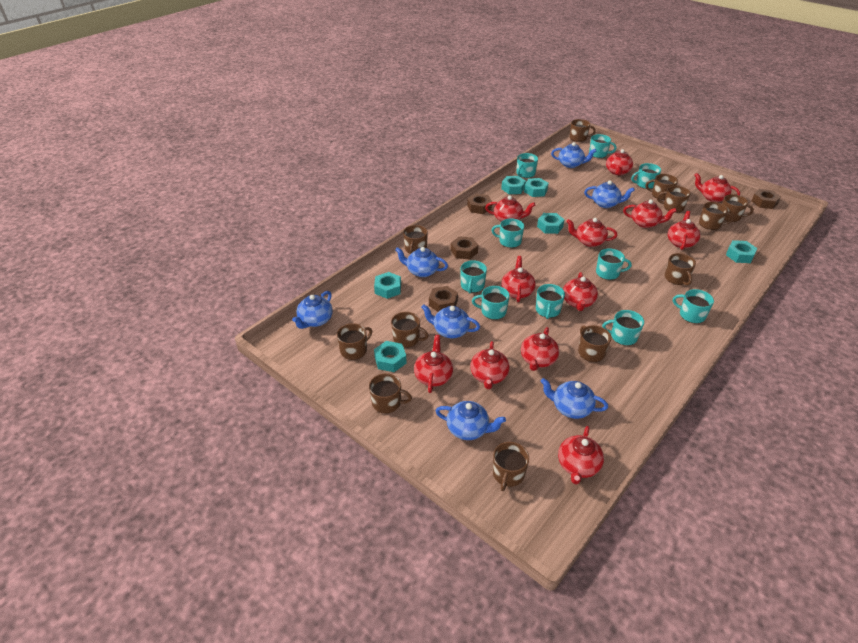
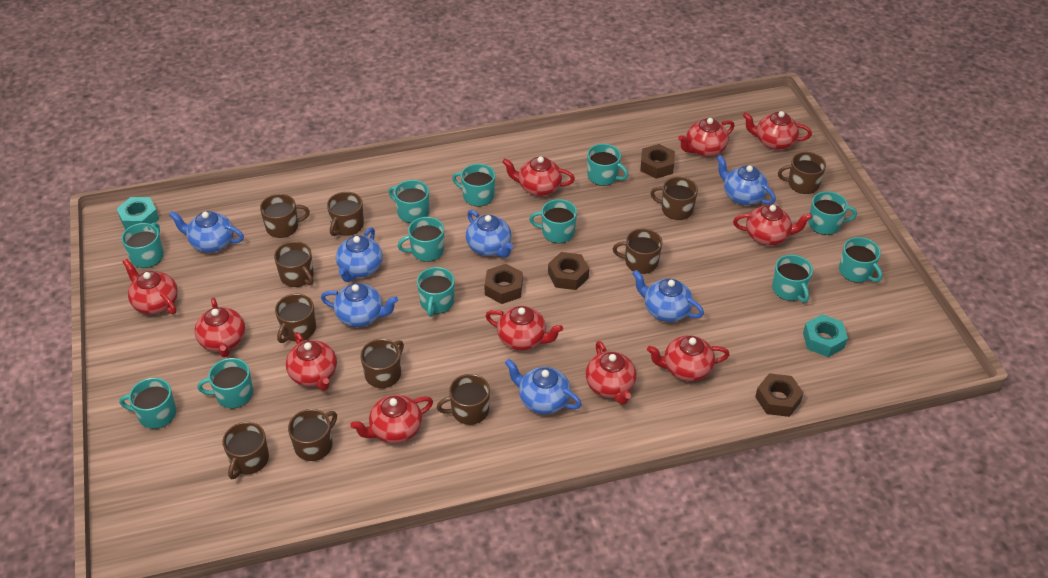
brown mug: [337,323,372,360] [369,373,412,414] [391,312,429,347] [403,225,428,254] [493,442,529,491] [570,119,596,142] [578,325,611,362] [646,174,678,200] [657,186,690,213] [665,253,696,286] [699,202,734,230] [722,194,754,222] = 12 -> [222,422,269,479] [260,194,310,238] [274,241,314,287] [275,294,316,343] [288,409,337,461] [327,192,364,236] [360,339,404,388] [437,374,490,425] [613,229,662,274] [650,177,698,220] [778,152,826,194] = 11
red teapot: [414,335,453,393] [470,341,510,389] [485,196,535,222] [501,256,536,302] [521,327,559,371] [558,426,604,485] [563,272,598,311] [566,218,617,247] [606,149,633,176] [623,200,677,228] [668,211,700,250] [694,173,740,202] = 12 -> [122,259,178,314] [195,297,245,358] [286,332,337,391] [350,395,433,444] [485,306,563,351] [502,156,575,196] [586,341,637,405] [647,335,730,381] [678,118,735,157] [733,205,812,245] [743,111,812,150] = 11
turquoise mug: [460,260,487,293] [472,286,509,320] [492,218,524,248] [517,153,538,178] [536,284,565,319] [589,134,617,158] [596,249,632,280] [602,310,644,346] [631,163,661,189] [673,289,714,324] = 10 -> [120,378,176,429] [122,222,164,268] [197,358,253,408] [388,180,429,223] [398,217,444,262] [417,267,455,317] [452,164,495,206] [529,199,577,243] [587,144,628,186] [772,255,813,303] [808,191,857,235] [839,237,882,283] = 12
turquoise nut: [374,272,401,299] [374,341,406,372] [501,176,526,194] [524,178,549,197] [537,213,565,234] [726,240,758,263] = 6 -> [117,197,159,230] [803,314,848,357] = 2

